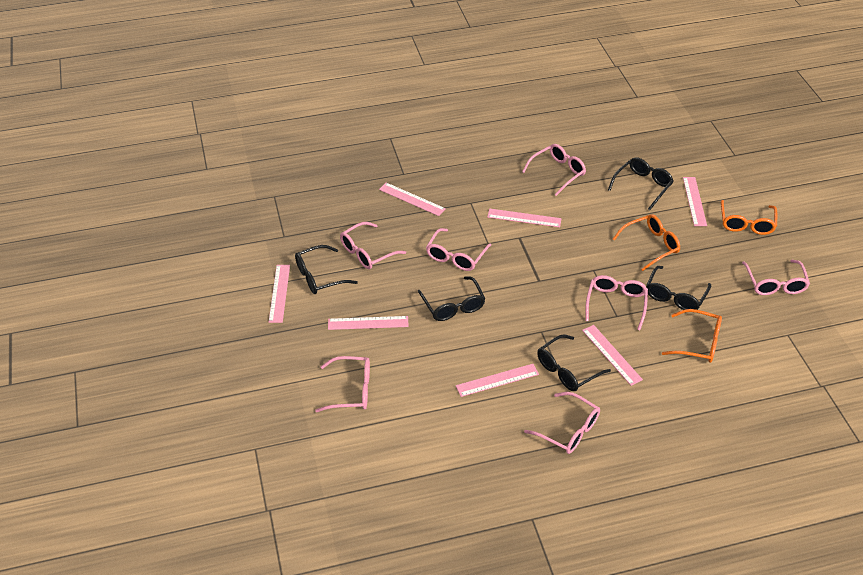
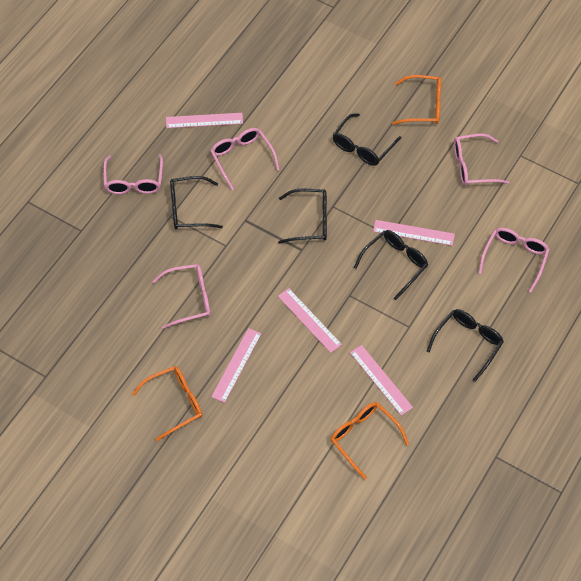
pink glasses: [315,356,370,412] [340,222,406,269] [426,228,491,271] [522,144,586,196] [524,392,600,454] [585,275,648,330] [742,260,810,295] = 7 -> [103,154,163,194] [152,264,211,329] [211,128,280,190] [454,134,510,186] [478,228,550,292] = 5
pink ruler: [269,265,290,323] [328,316,409,330] [379,183,446,216] [456,364,539,397] [487,208,562,227] [582,325,643,386] [683,177,707,226] = 7 -> [166,113,243,128] [211,328,262,403] [278,288,342,353] [350,345,413,416] [373,220,455,246] = 5

